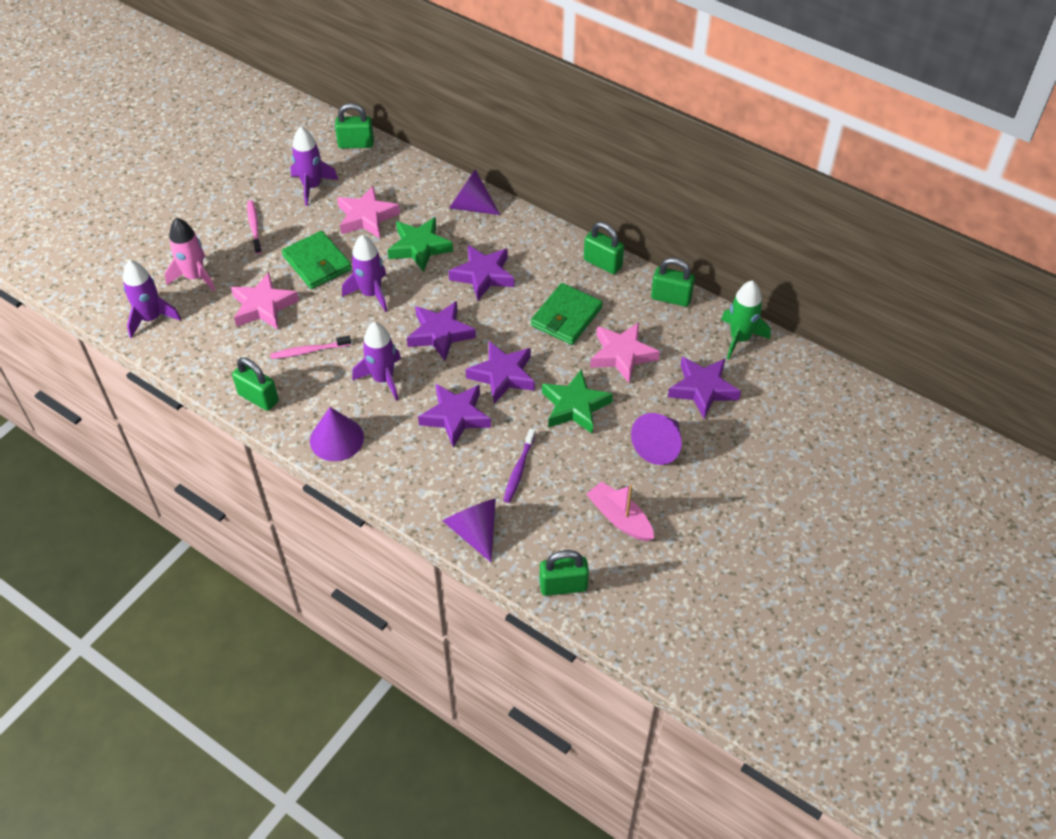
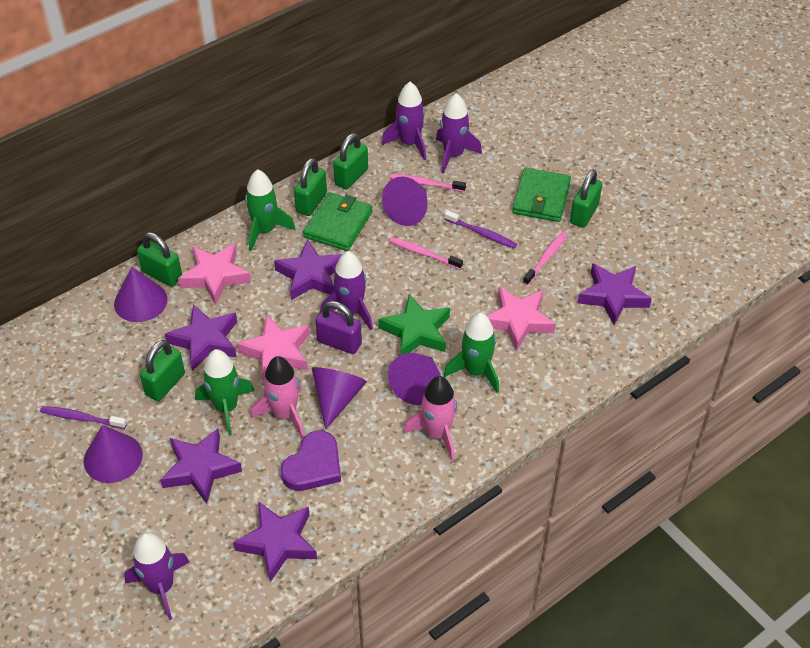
green rocket: [721,280,771,359] = 1 -> [195,349,254,436] [245,169,295,251] [444,313,499,393] = 3
green star: [388,217,453,272] [542,369,613,434] = 2 -> [378,294,450,355] = 1
pink boat: [586,481,654,541] = 1 -> none = 0
pink rocket: [165,218,215,291] = 1 -> [251,356,304,438] [403,376,457,461] = 2
pink toothbrush: [247,200,261,254] [270,336,351,359] = 2 -> [388,237,463,269] [390,174,466,192] [523,231,568,285] = 3
purple cone: [310,407,364,461] [443,499,496,562] [449,169,500,215] [631,413,682,465] = 4 -> [84,425,143,483] [114,267,167,322] [312,367,367,430] [382,177,427,226] [388,353,441,405] = 5
purple heart: none = 0 -> [281,431,341,491] = 1
purple padlock: none = 0 -> [316,301,362,354] = 1
purple toothbrush: [503,429,536,503] = 1 -> [40,406,127,429] [445,210,517,248] = 2

